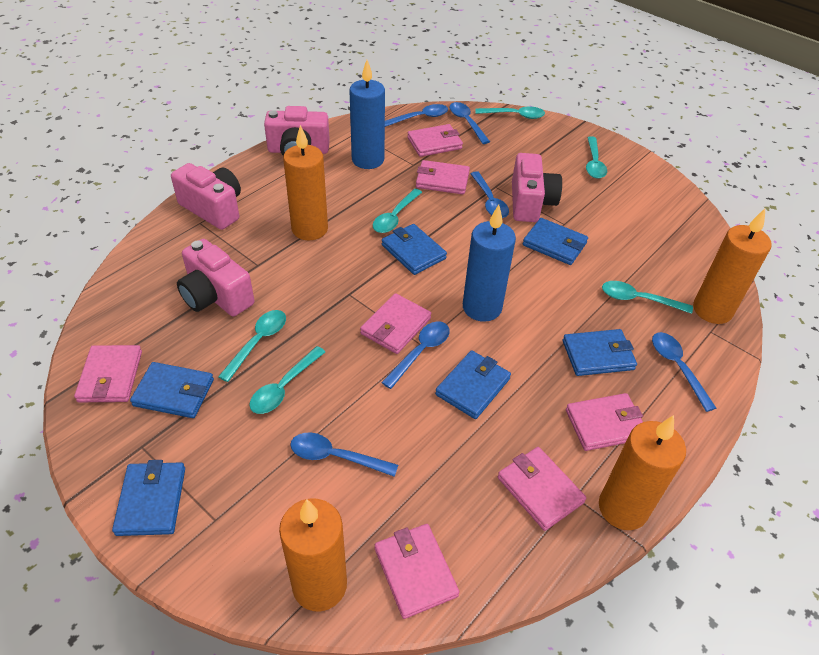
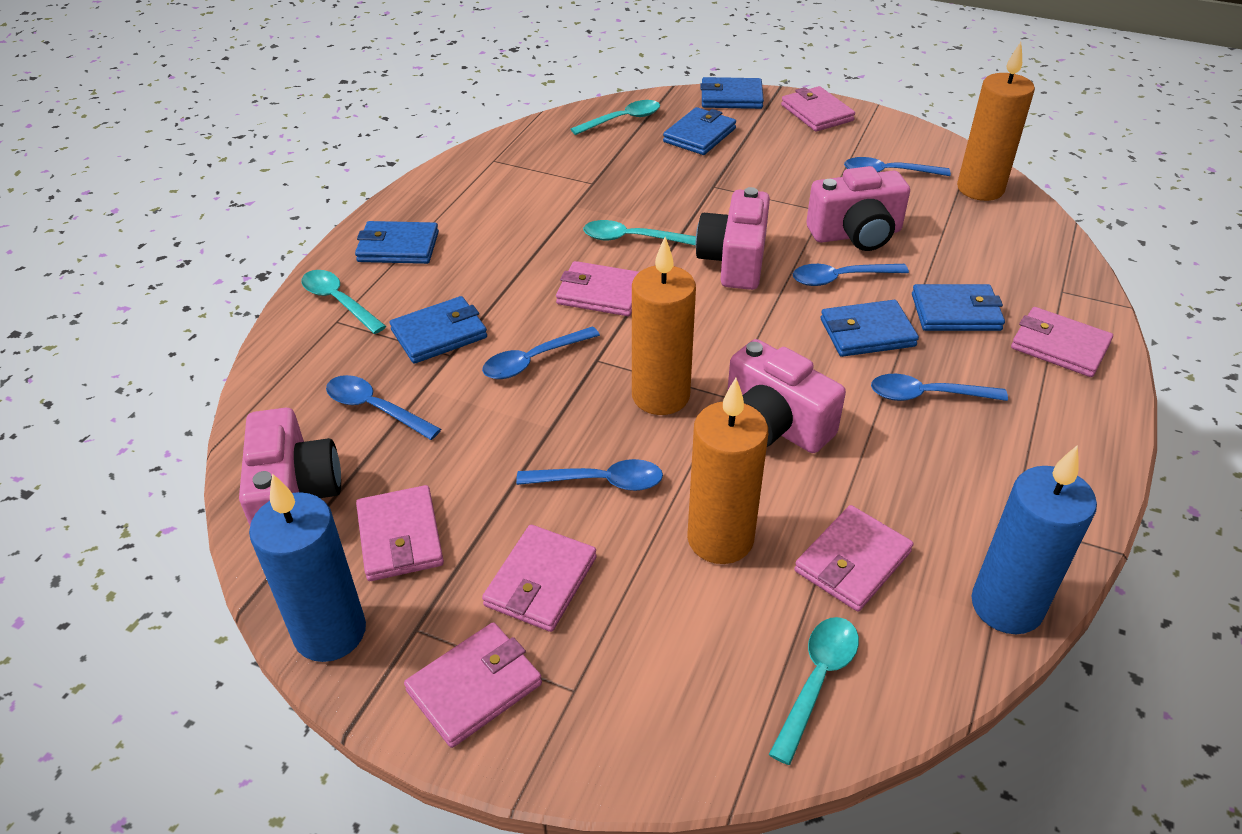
orange candle: [279,499,347,611] [283,125,328,240] [599,415,686,530] [693,209,772,324] = 4 -> [632,237,696,415] [687,378,768,564] [957,42,1035,201] = 3
turquoise spoon: [218,310,286,382] [249,346,325,414] [373,189,422,233] [475,107,545,119] [586,136,607,179] [602,281,693,314] = 6 -> [301,270,386,334] [571,100,660,135] [583,220,696,245] [769,617,859,765] = 4

